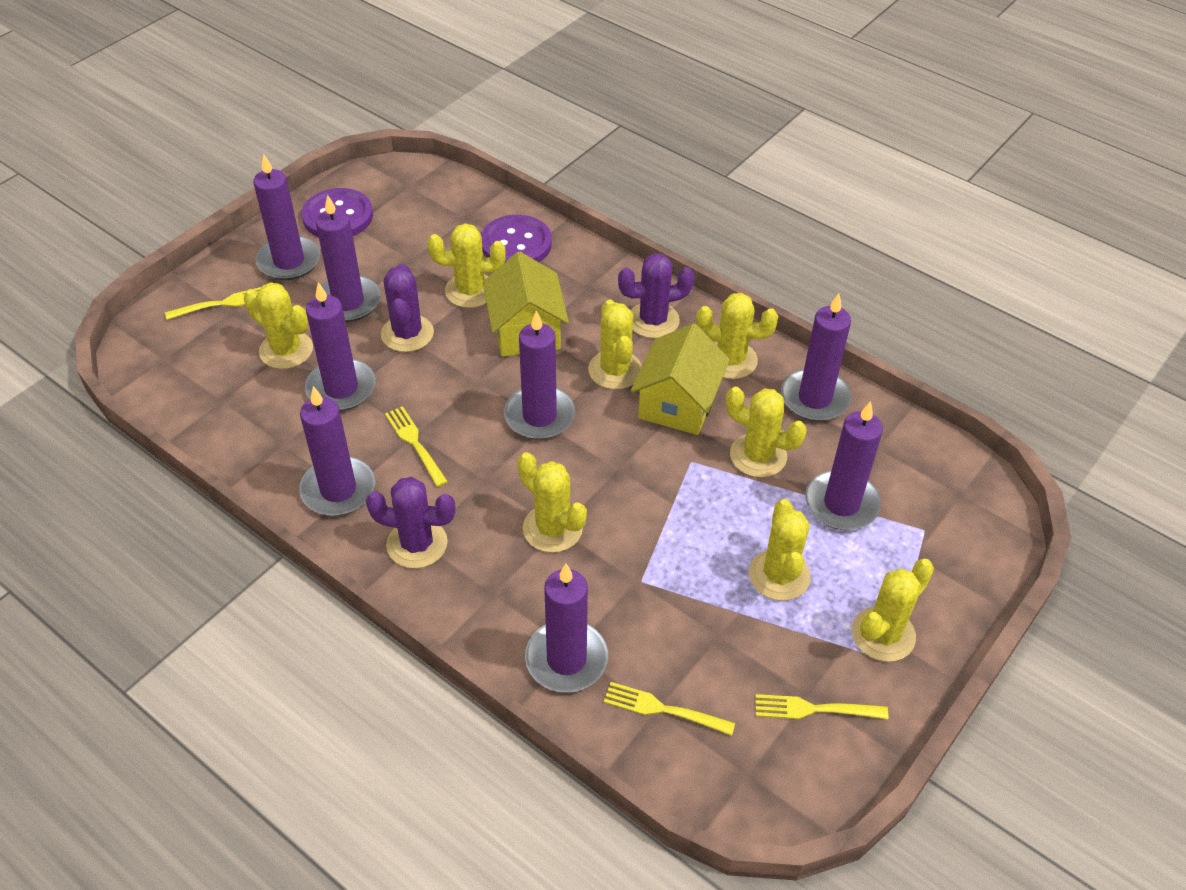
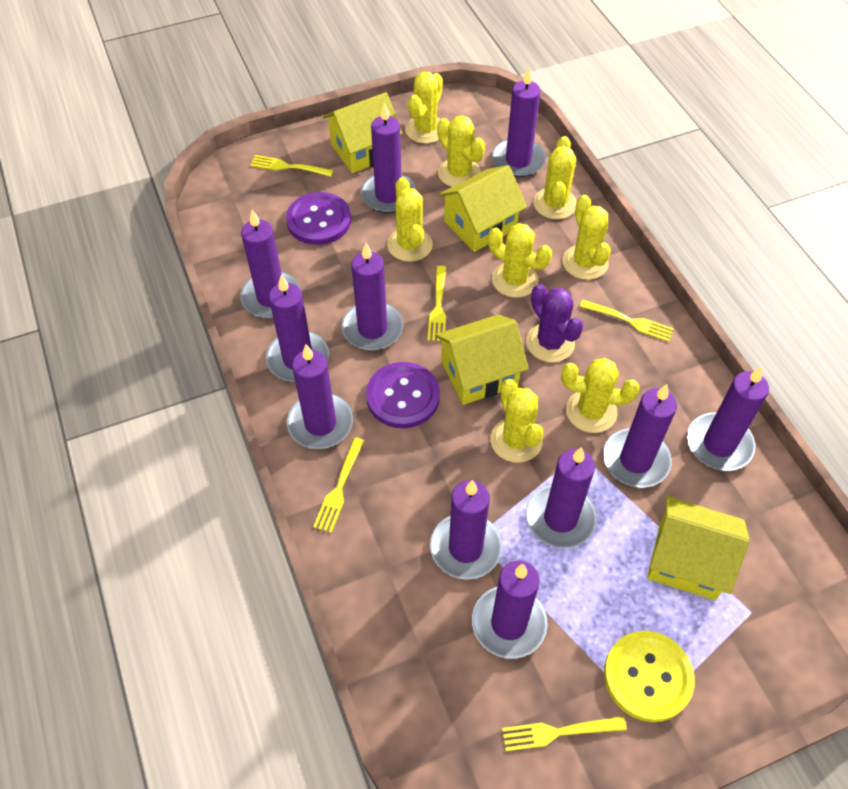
purple cactus: [366,477,456,569] [381,264,434,352] [618,253,694,338] = 3 -> [526,284,584,363] = 1
purple candle: [253,154,320,280] [299,386,375,516] [305,282,376,411] [314,195,381,322] [504,311,575,440] [525,564,608,692] [781,293,851,421] [805,401,883,530] = 8 -> [240,210,301,318] [266,275,329,382] [287,344,353,449] [341,243,403,350] [361,103,416,213] [430,480,502,580] [472,561,548,659] [492,68,546,177] [526,447,597,548] [603,384,677,488] [687,366,769,471] = 11
yellow button: none = 0 -> [604,631,695,722] = 1
yellow fork: [165,287,261,320] [385,406,448,487] [604,682,735,736] [755,694,888,719] = 4 -> [250,155,334,177] [313,437,364,533] [427,266,446,341] [502,716,627,751] [580,300,674,342] = 5
yellow house: [483,252,569,357] [631,323,730,435] = 2 -> [323,92,402,173] [435,315,529,405] [438,165,527,252] [647,496,750,600] = 4

